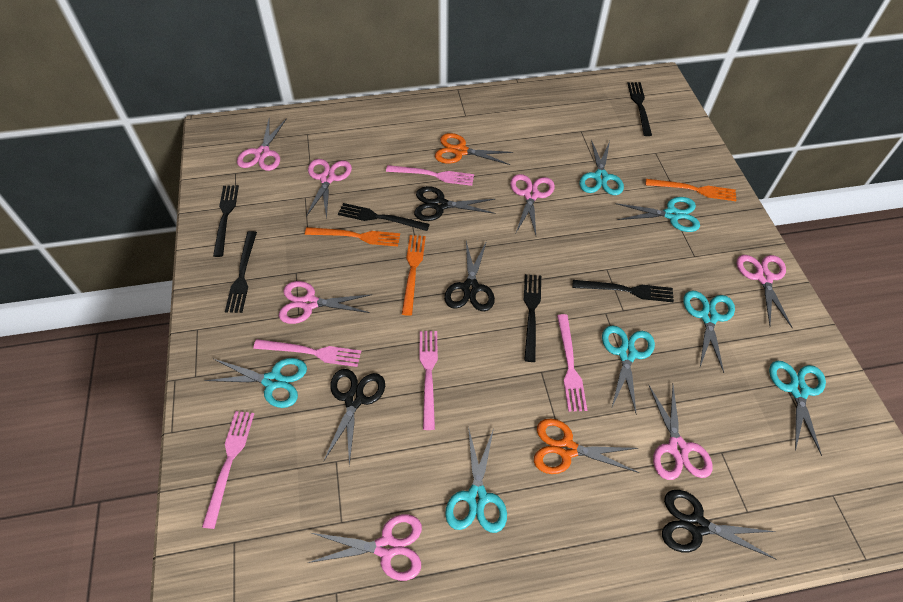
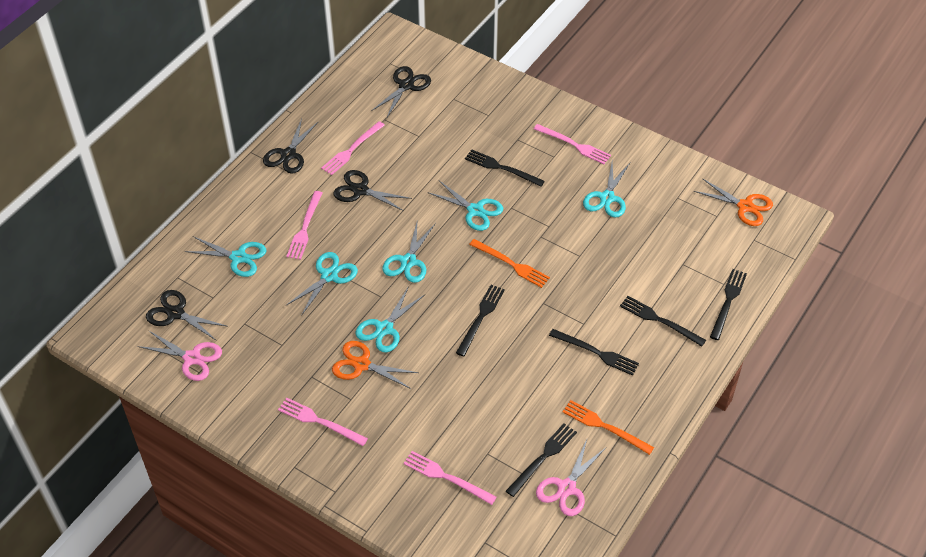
orange fork: [305,227,400,247] [402,235,426,316] [646,179,737,201] = 3 -> [469,239,550,288] [562,400,654,455] = 2
pink scissors: [237,118,287,171] [279,281,372,324] [306,159,352,219] [308,514,422,581] [510,174,555,235] [649,385,712,480] [737,255,793,328] = 7 -> [137,330,222,381] [536,439,607,516] = 2
turquoise scissors: [204,358,307,408] [445,427,507,533] [579,140,624,195] [602,325,655,413] [616,197,700,232] [684,290,735,373] [769,361,826,456] = 7 -> [185,236,266,277] [286,252,358,316] [356,286,424,353] [382,222,436,283] [429,181,503,231] [583,162,630,218] = 6

